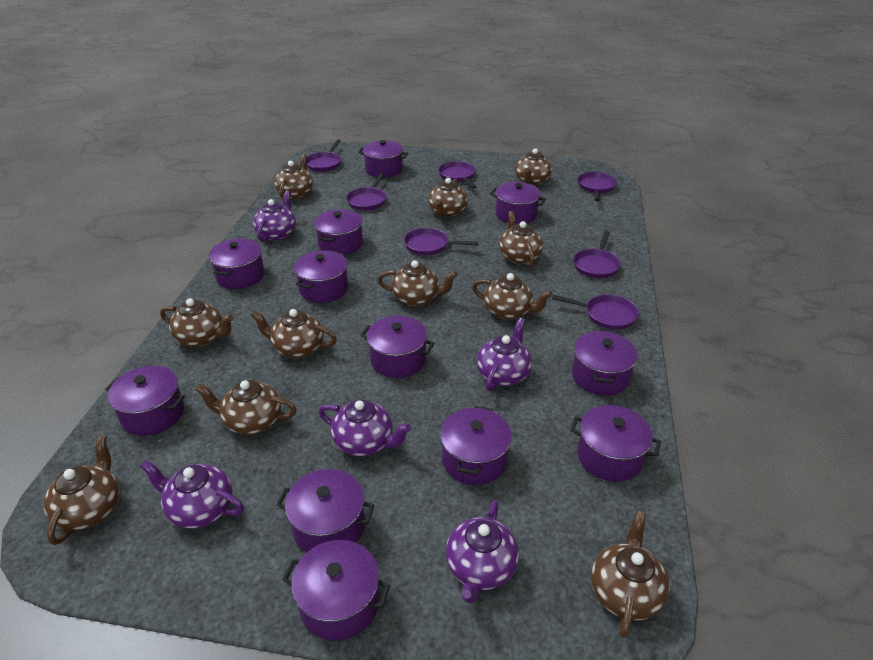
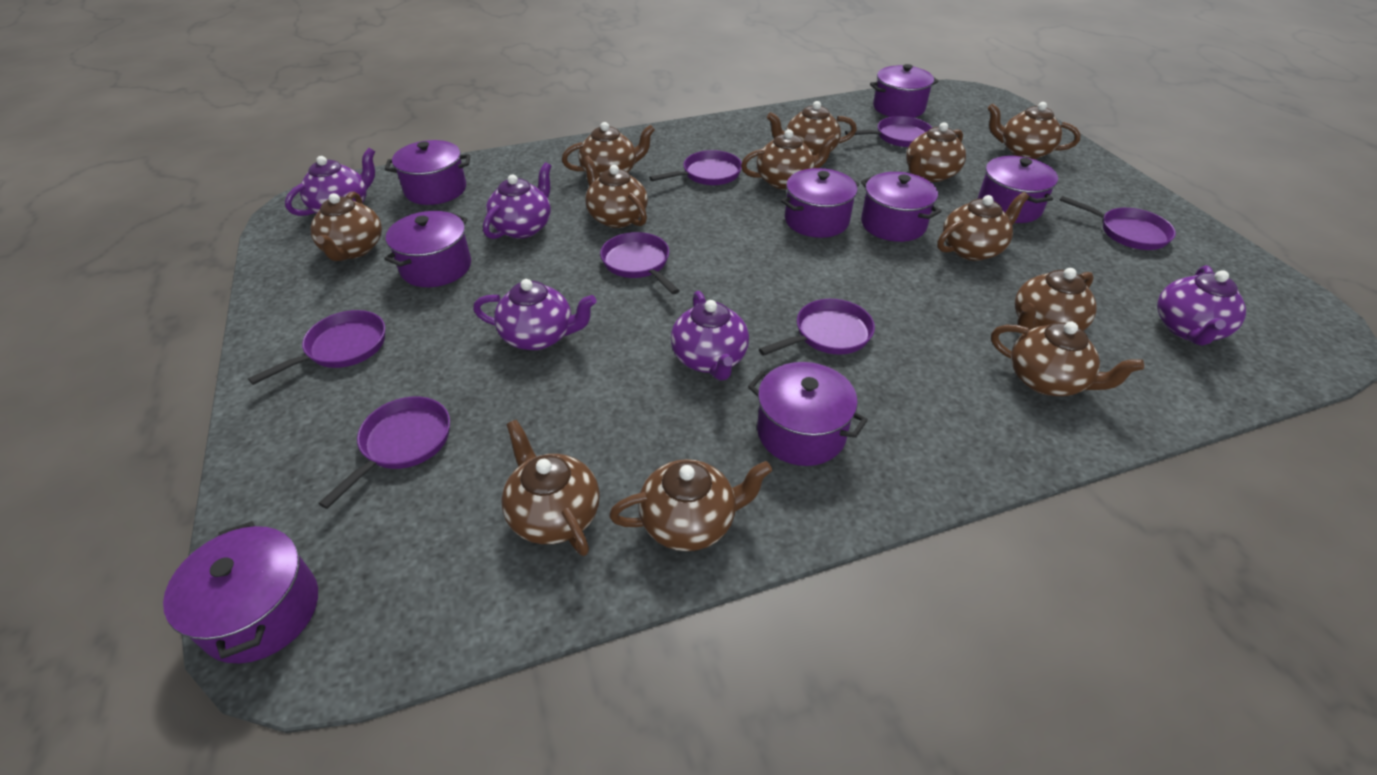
brown teapot: [43,436,119,545] [160,298,234,347] [195,380,297,435] [251,309,337,358] [274,154,313,199] [378,260,458,306] [428,178,468,218] [472,273,552,320] [499,211,543,267] [515,148,552,186] [591,510,670,638] = 11 -> [310,192,382,261] [501,420,600,556] [562,122,655,176] [583,155,648,228] [609,459,772,551] [741,129,837,190] [767,101,857,156] [906,122,966,182] [937,192,1029,261] [987,102,1080,159] [991,322,1144,396] [1015,268,1097,331] = 12
purple pot: [105,366,185,436] [209,238,264,289] [277,469,375,552] [283,540,390,641] [294,250,348,303] [314,209,363,255] [358,140,408,178] [361,316,435,378] [440,406,512,485] [490,182,546,224] [570,405,661,482] [572,330,638,396] = 12 -> [163,521,318,663] [384,211,471,287] [385,140,470,205] [748,362,868,466] [781,168,860,238] [861,172,942,242] [870,64,939,117] [978,156,1058,223] = 8

